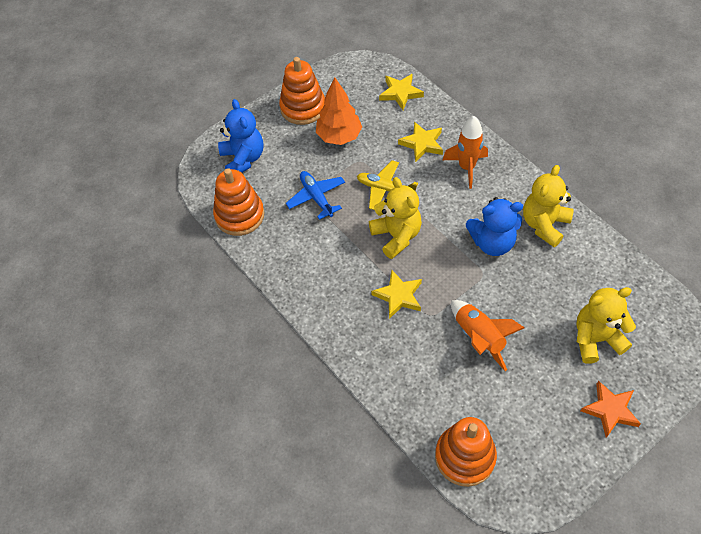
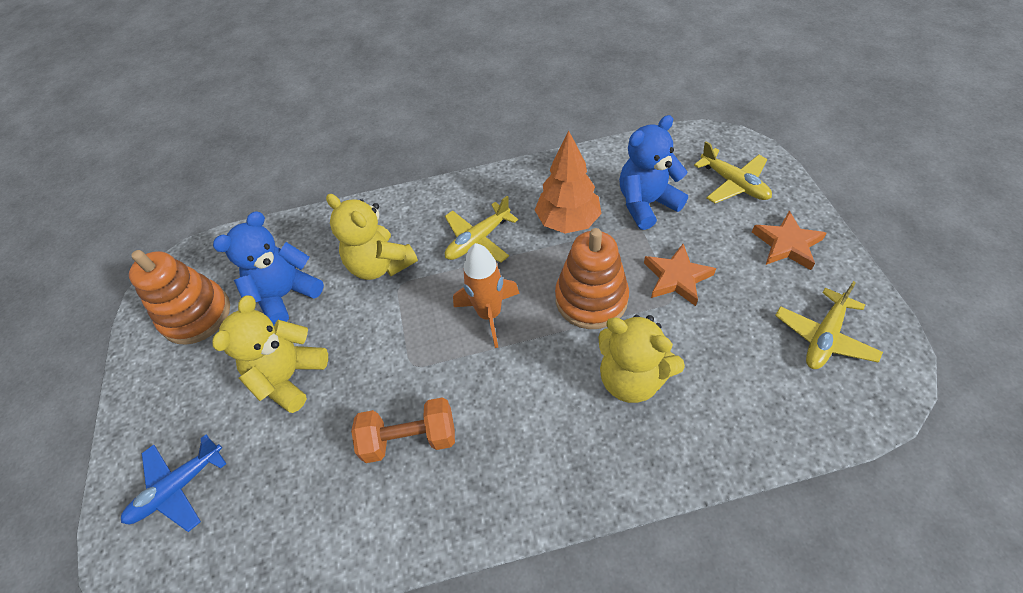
orange dumbbell: none = 0 -> [351,397,455,463] = 1
orange rocket: [443,116,488,189] [451,300,525,371] = 2 -> [453,243,520,348] = 1
orange stacking toy: [213,168,264,236] [279,57,325,125] [435,417,497,487] = 3 -> [129,250,230,345] [555,228,629,329] = 2
orange star: [581,381,641,438] = 1 -> [644,244,716,306] [752,211,827,270] = 2
yellow plane: [357,160,418,210] = 1 -> [445,196,518,263] [694,141,772,203] [775,281,883,369] = 3
yellow star: [371,270,422,319] [379,74,424,110] [398,121,443,162] = 3 -> none = 0

